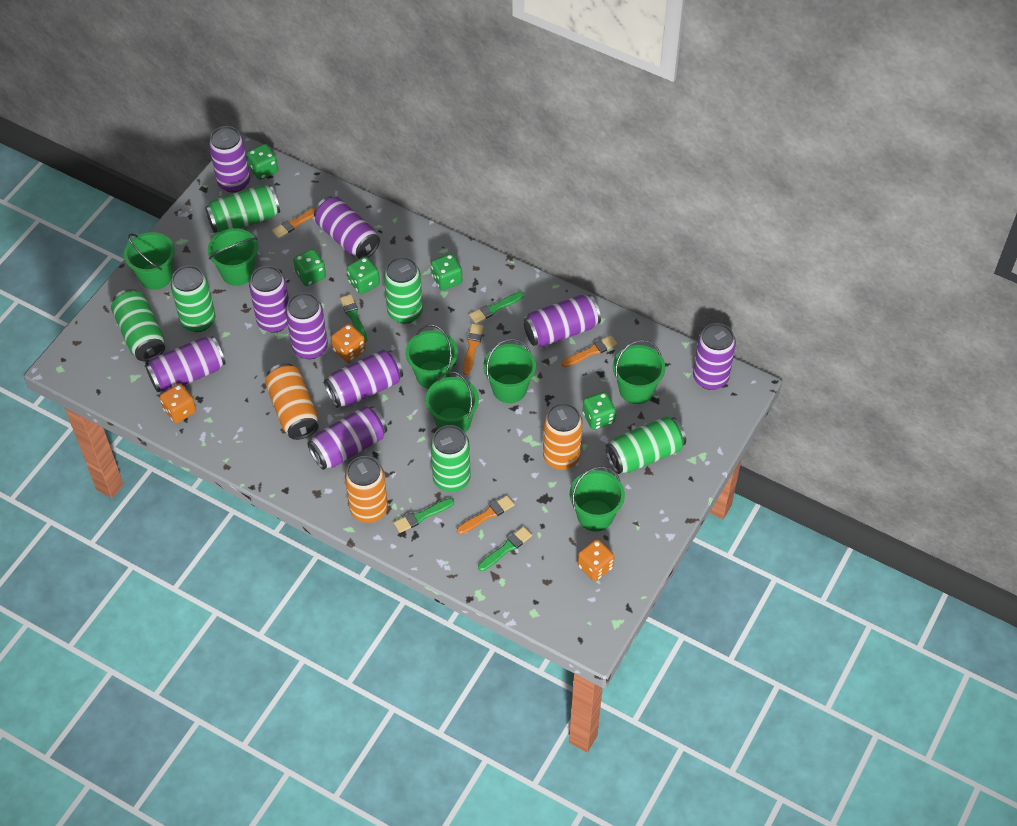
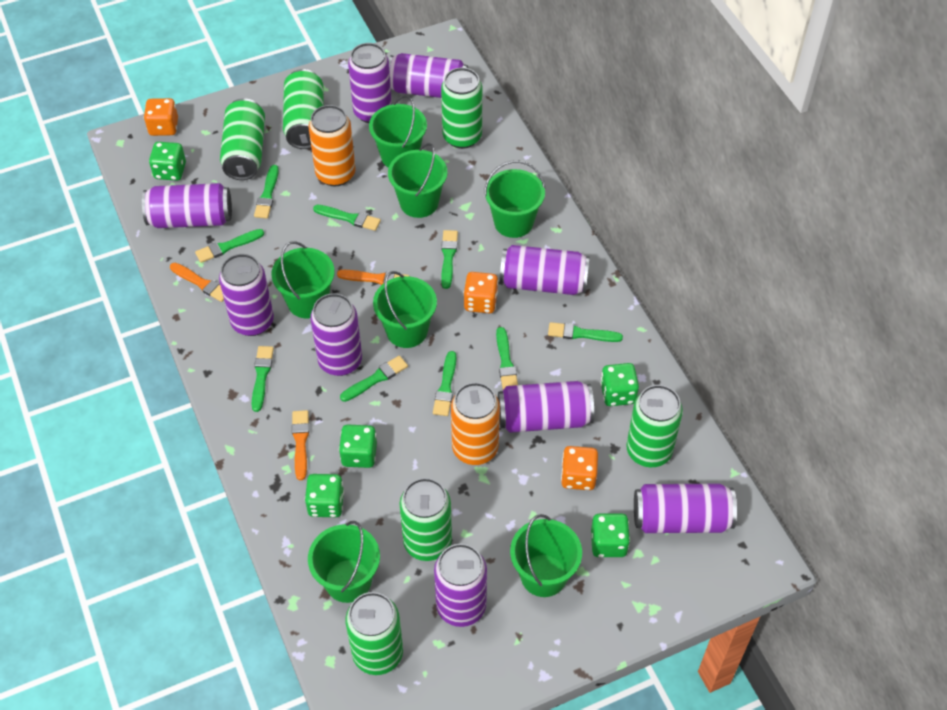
green brush: [340,294,367,343] [394,498,454,533] [469,292,524,323] [478,526,532,571] = 4 -> [195,229,264,263] [251,346,274,412] [254,165,279,219] [313,205,381,231] [340,356,408,402] [433,351,456,416] [441,230,458,289] [496,327,518,390] [548,322,623,342] = 9
orange brush: [272,206,316,238] [457,495,515,535] [463,323,484,375] [562,335,617,367] = 4 -> [170,263,224,302] [292,410,309,480] [337,270,409,285] = 3
orange can: [265,363,318,440] [345,456,388,523] [543,403,583,470] = 3 -> [309,105,356,186] [451,382,500,465] = 2

